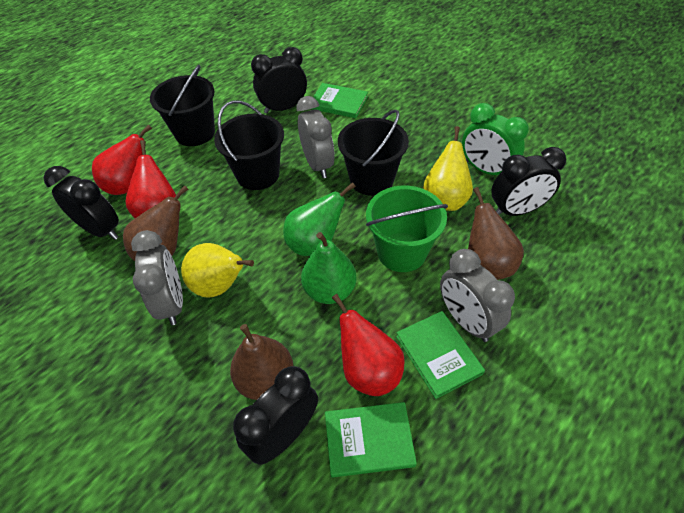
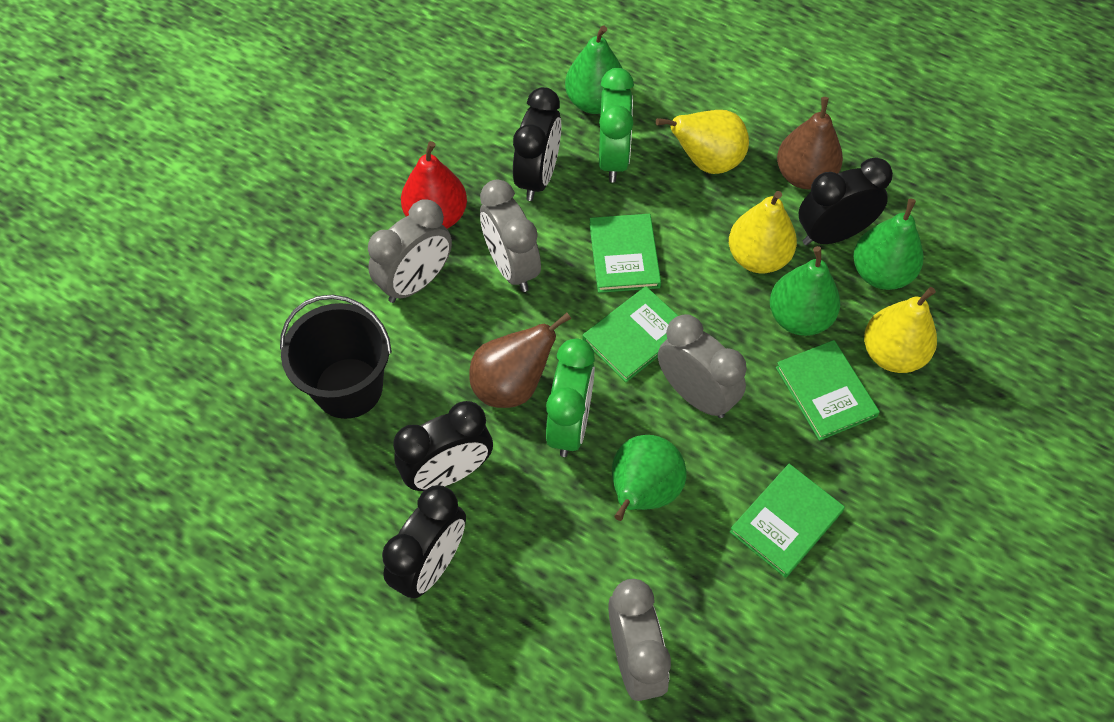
black bucket: [150,65,215,146] [214,100,284,190] [338,109,409,196] = 3 -> [280,295,392,419] = 1
brown pear: [123,185,189,261] [230,324,293,400] [468,187,524,280] = 3 -> [469,313,571,408] [777,97,843,189] = 2
green book: [312,83,368,118] [325,402,417,478] [396,311,485,399] = 3 -> [582,286,678,382] [589,214,661,293] [730,464,845,578] [776,340,880,441] = 4
green bucket: [366,186,448,272] = 1 -> none = 0
green clock: [462,103,529,175] = 1 -> [546,338,595,457] [599,68,634,182] = 2
green pear: [283,182,356,256] [301,232,357,304] = 2 -> [565,25,622,114] [612,435,687,521] [770,246,840,336] [853,199,923,290] = 4
grey clock: [131,230,183,325] [296,96,335,178] [440,249,515,342] = 3 -> [368,199,452,303] [480,180,541,292] [608,579,671,701] [658,314,747,418] = 4
red pear: [92,125,152,195] [125,140,176,218] [332,294,405,396] = 3 -> [401,141,467,229] = 1
yellow pear: [181,243,254,298] [423,126,473,211] = 2 -> [656,110,749,174] [729,191,797,273] [864,287,937,373] = 3

